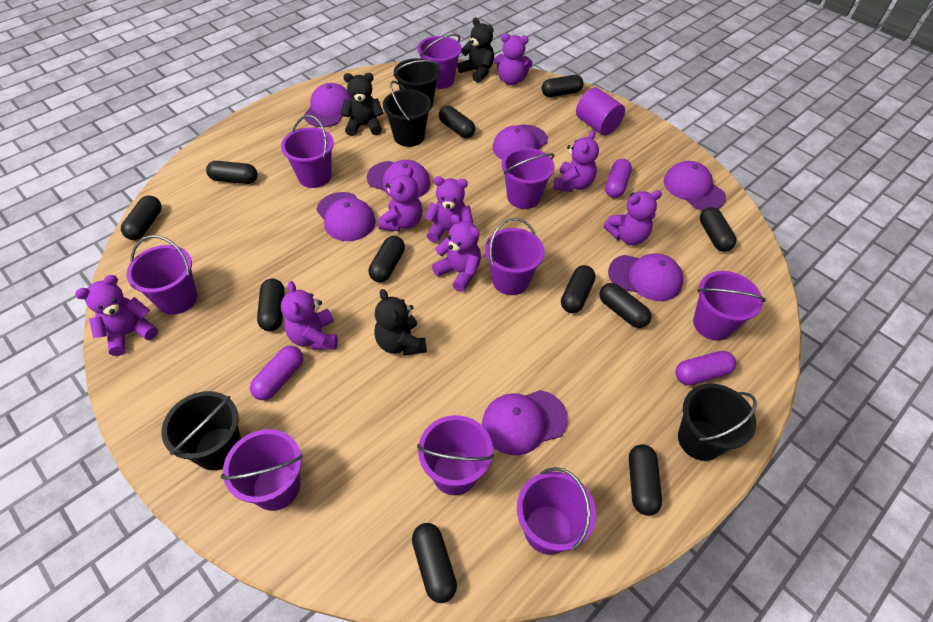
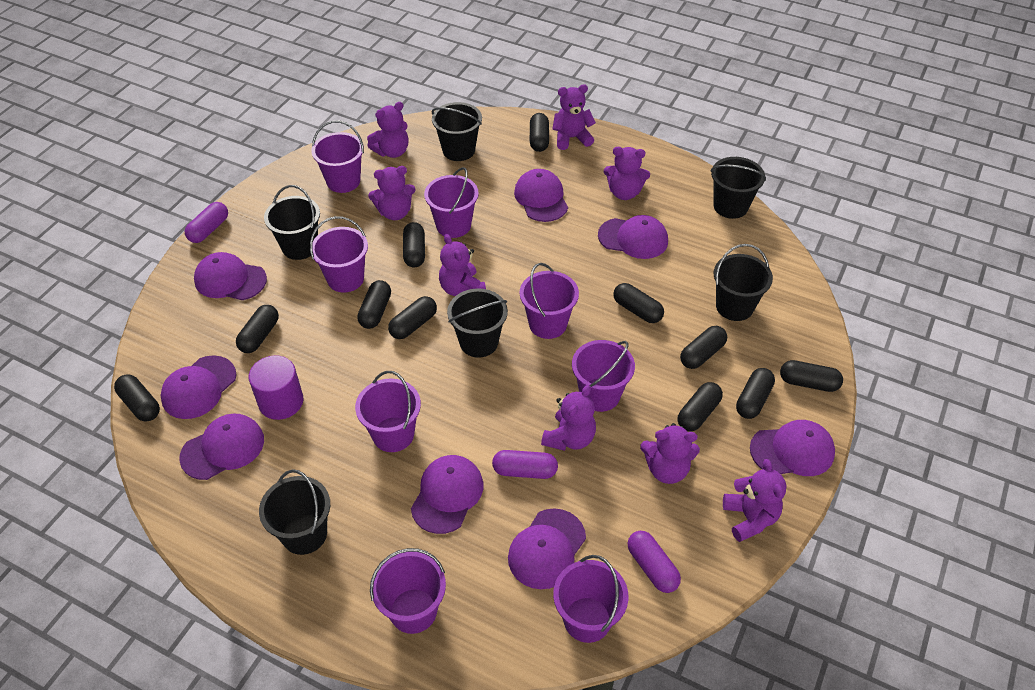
black bucket: [161,391,241,471] [383,81,431,147] [393,58,440,108] [678,383,757,461] = 4 -> [259,469,330,555] [264,185,320,260] [431,102,482,161] [447,288,508,358] [711,157,766,219] [714,244,773,321] = 6
black teddy bear: [341,73,383,136] [374,289,427,356] [457,18,494,83] = 3 -> none = 0
purple bucket: [126,235,197,315] [221,429,303,511] [281,115,334,188] [417,34,462,89] [417,415,494,495] [485,218,545,295] [502,148,554,209] [517,467,596,555] [693,271,766,341] = 9 -> [310,216,368,293] [311,121,364,193] [355,371,421,452] [370,548,446,634] [424,167,479,238] [520,263,579,339] [553,555,629,643] [572,340,635,412] = 8
purple cap: [304,83,351,127] [316,192,376,241] [367,160,431,198] [482,390,568,455] [493,125,548,160] [608,253,683,301] [664,161,726,211] = 7 -> [161,355,236,419] [179,414,264,480] [194,252,267,300] [411,455,483,534] [508,508,586,589] [514,169,568,222] [598,215,668,259] [750,420,835,476] = 8

